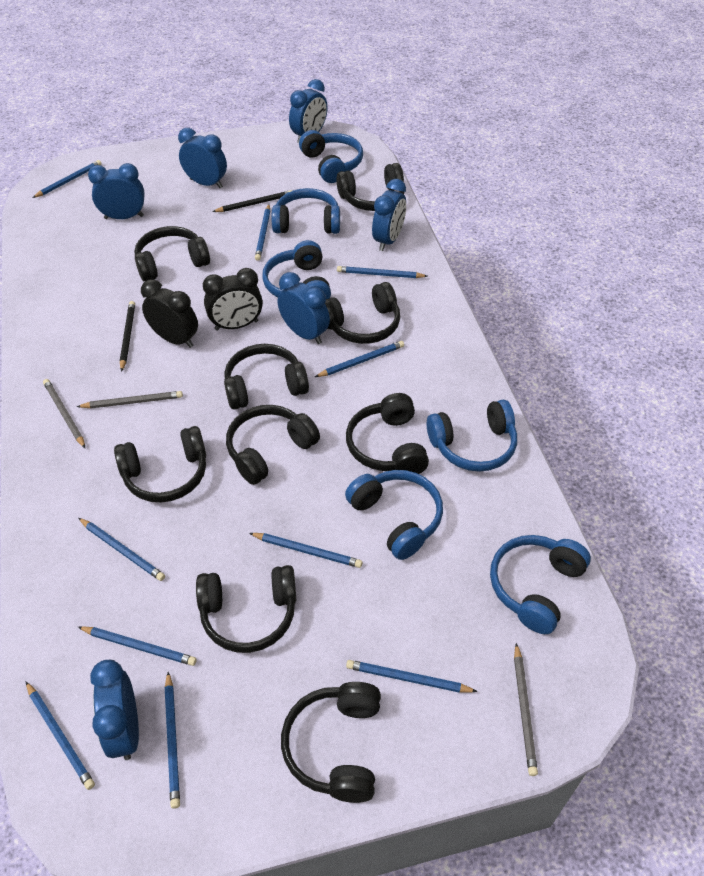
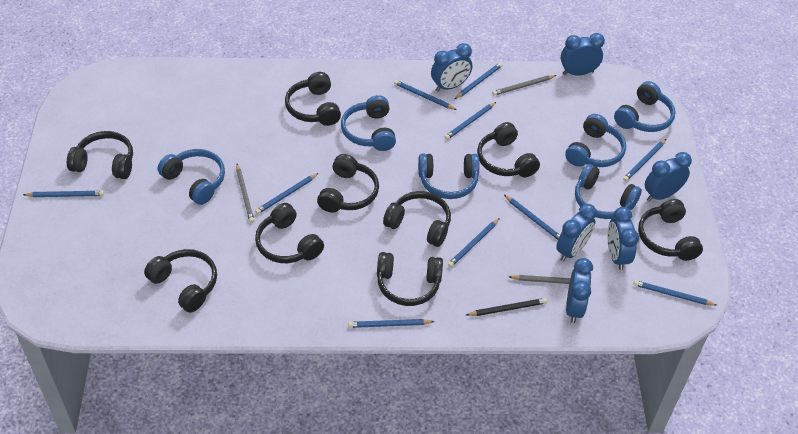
black clock: [141,279,198,348] [203,268,263,331] = 2 -> none = 0
black pencil: [120,301,135,372] [212,190,292,212] = 2 -> [466,298,548,316] = 1

